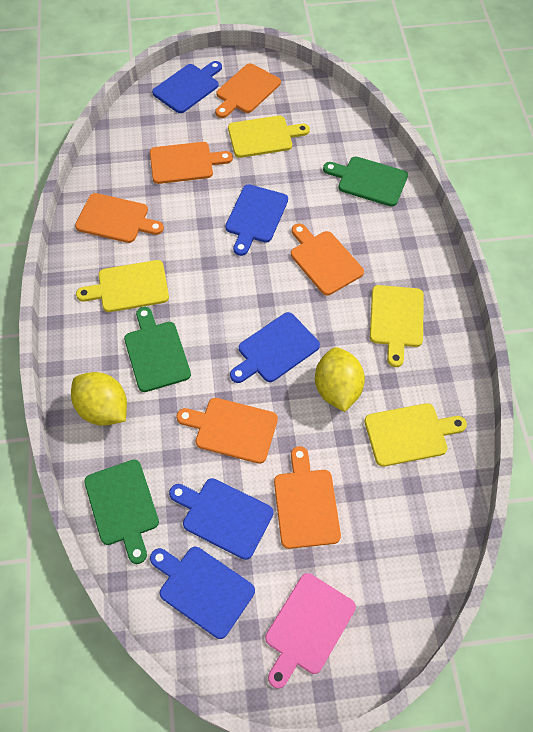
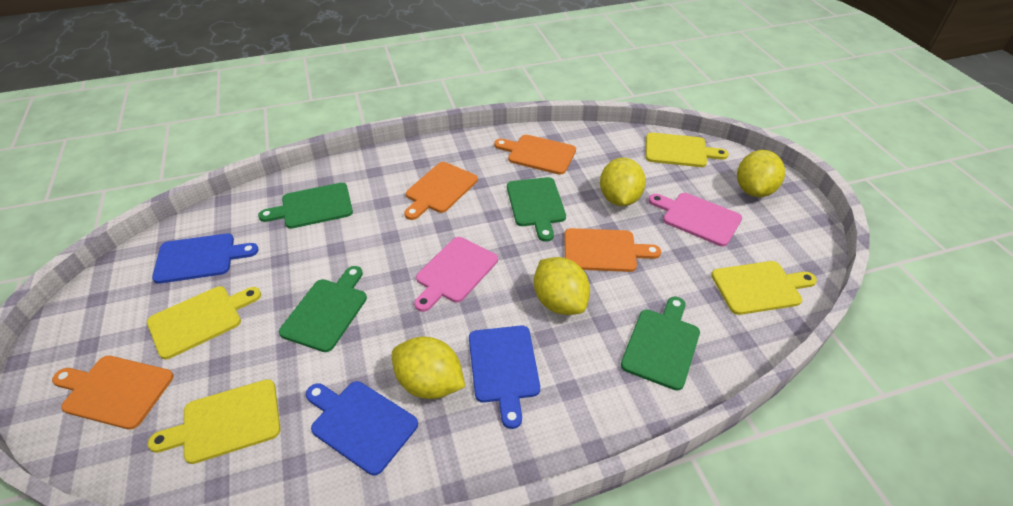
blue cutting board: [150,547,255,639] [152,61,222,113] [169,478,274,560] [225,184,288,256] [230,312,320,383] = 5 -> [152,234,259,284] [306,381,418,475] [469,326,540,429] = 3
green cutting board: [84,460,159,564] [124,307,191,392] [323,156,408,207] = 3 -> [258,183,353,229] [279,266,367,352] [507,177,566,242] [621,297,700,390] = 4
orange cutting board: [75,193,164,243] [150,142,233,184] [176,398,278,464] [215,63,281,118] [274,446,341,549] [291,224,364,295] = 6 -> [52,356,174,430] [404,162,478,220] [494,135,576,175] [565,228,661,272] = 4
pink cutting board: [265,573,356,689] = 1 -> [414,237,498,312] [648,193,742,246] = 2
yellow lemon: [71,372,127,426] [315,347,365,412] = 2 -> [392,337,465,399] [534,257,590,315] [600,158,646,206] [737,150,785,197] = 4

